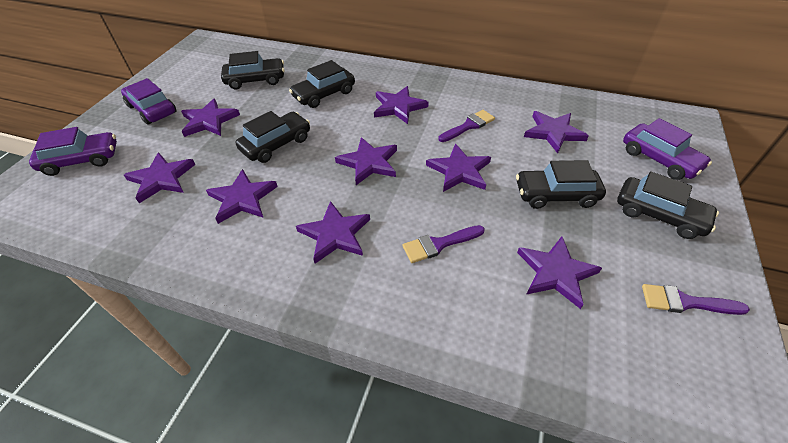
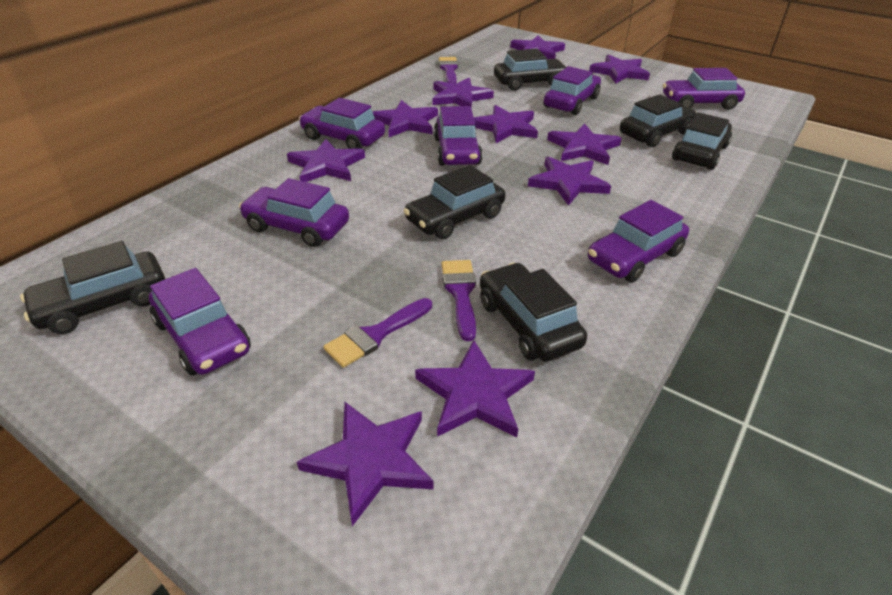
black car: [221,51,284,90] [236,111,310,163] [289,60,355,108] [516,160,606,209] [617,171,719,239] = 5 -> [20,241,165,334] [404,165,505,239] [480,263,587,362] [494,49,566,91] [620,94,697,147] [672,113,732,170] = 6
purple car: [29,127,117,176] [121,78,177,125] [623,118,712,180] = 3 -> [149,268,251,376] [239,178,349,247] [299,98,385,149] [434,106,483,166] [544,66,601,115] [588,200,689,283] [663,68,745,110] = 7
purple star: [124,152,195,203] [181,98,240,137] [206,169,278,224] [296,201,370,264] [335,137,397,185] [374,86,429,124] [426,143,491,192] [517,236,602,309] [524,111,589,153] = 9 -> [287,139,365,182] [297,402,434,526] [373,100,438,137] [415,340,535,437] [432,78,494,108] [474,105,538,143] [510,35,565,59] [528,156,611,206] [547,123,622,165] [589,55,650,84] = 10

